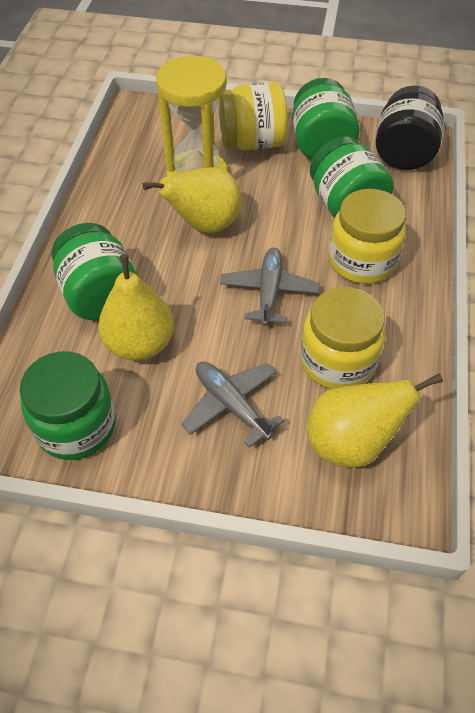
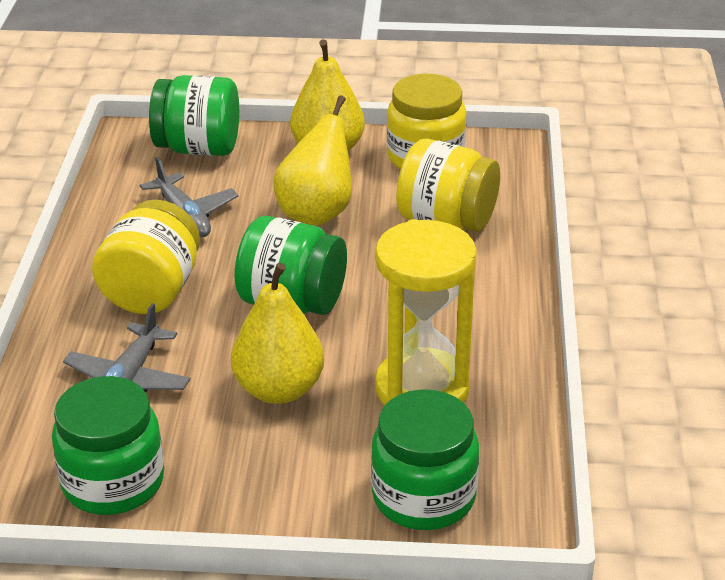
black jar: [376,85,444,170] = 1 -> none = 0

